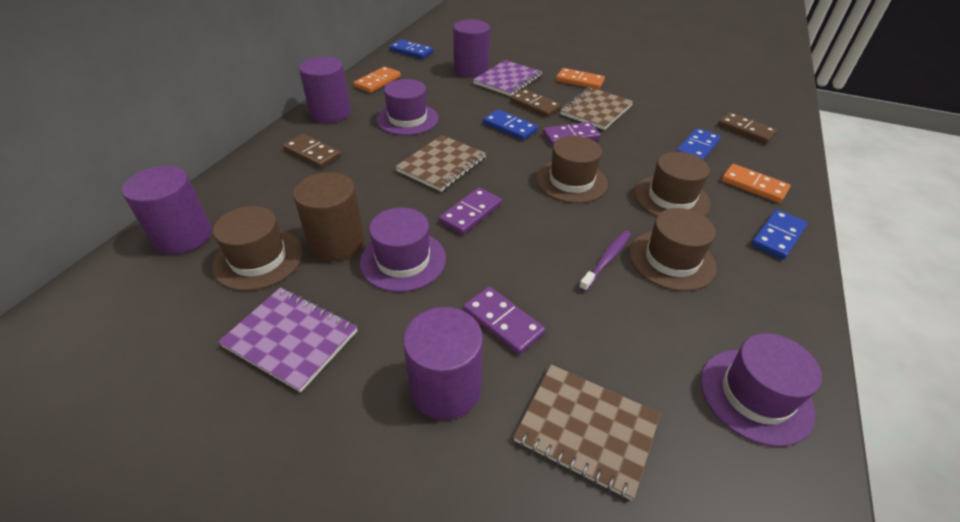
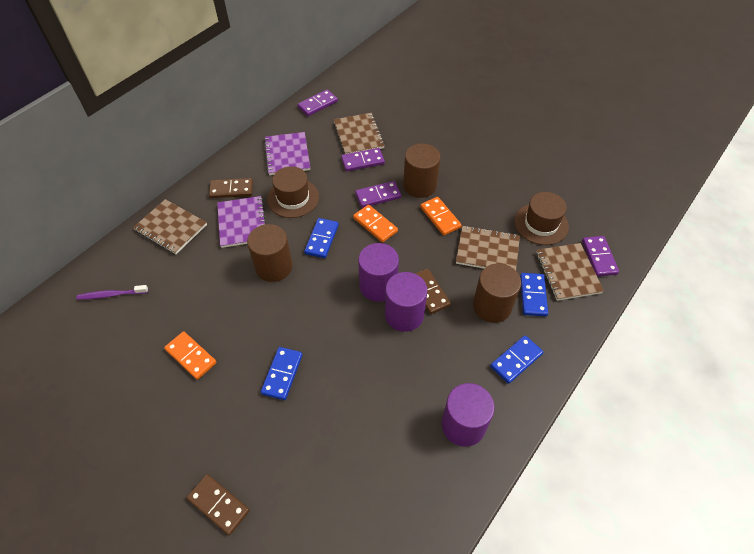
brown cylinder: [293,172,365,261] = 1 -> [247,224,293,282] [403,144,440,198] [473,264,521,323] = 3
brown hat: [212,206,303,291] [536,136,608,203] [629,208,716,291] [634,152,711,216] = 4 -> [267,166,319,218] [514,192,569,245] = 2
brown notebook: [395,135,486,192] [513,364,661,501] [560,87,633,130] = 3 -> [133,199,207,254] [334,113,385,154] [456,225,520,270] [536,243,604,301] = 4
purple cylinder: [122,166,212,254] [299,57,351,123] [403,307,483,420] [453,20,490,77] = 4 -> [358,243,399,302] [385,272,428,332] [442,383,495,447] = 3
purple domino: [439,188,502,235] [463,286,545,355] [543,122,601,146] = 3 -> [297,89,338,116] [341,148,385,171] [355,181,401,208] [582,236,619,277] = 4
purple hat: [360,207,446,292] [377,79,439,135] [701,333,822,447] = 3 -> none = 0

